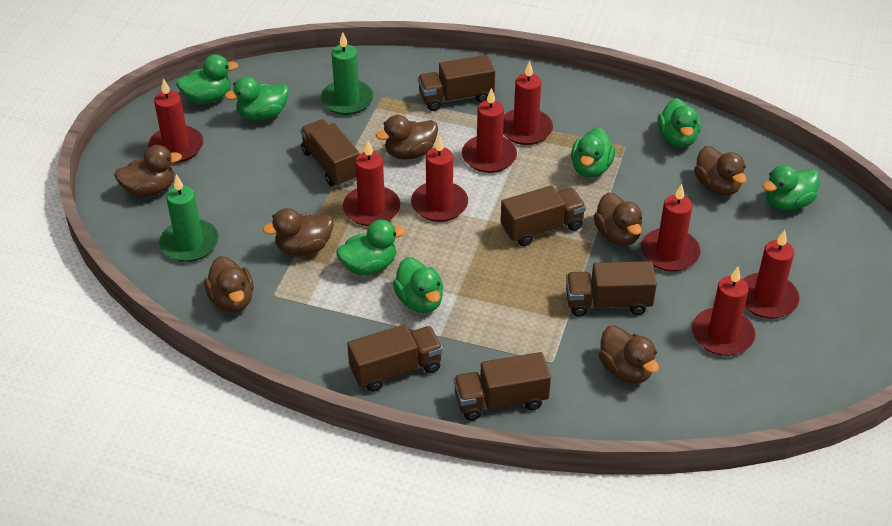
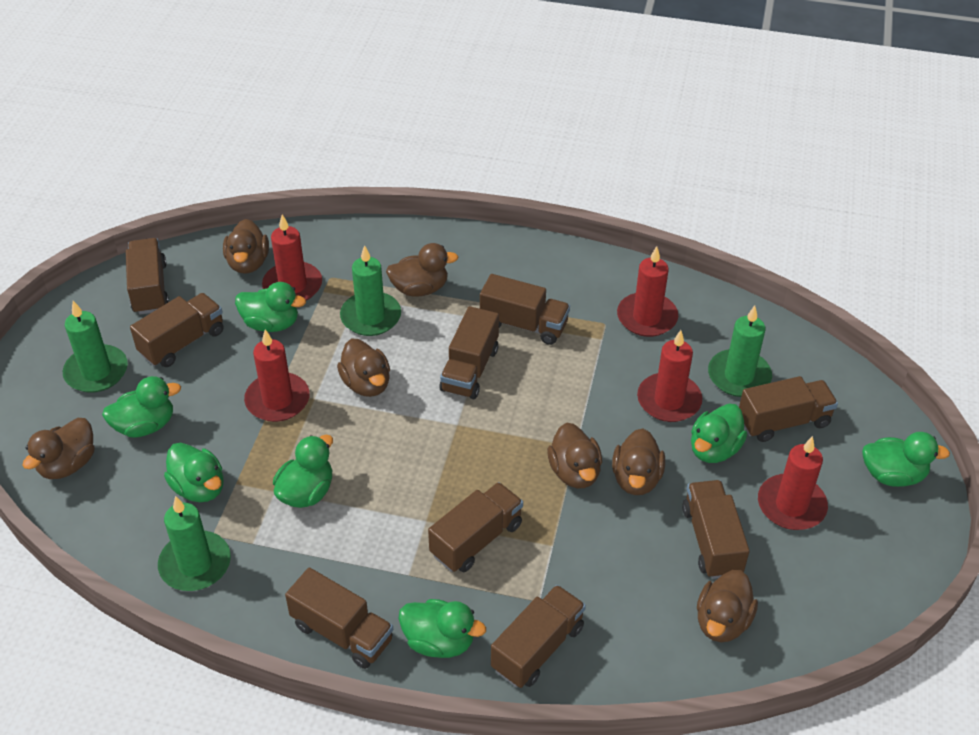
brown truck: [300,119,360,187] [347,324,443,392] [418,55,495,111] [454,352,551,421] [501,185,586,246] [566,261,657,317] = 6 -> [126,238,169,315] [130,293,224,367] [285,567,393,669] [428,482,523,572] [440,306,499,399] [480,274,570,345] [491,585,586,688] [682,480,750,579] [739,376,838,442] = 9
green candle: [159,174,219,262] [321,32,374,115] = 2 -> [63,301,128,393] [158,496,231,591] [340,245,401,336] [708,306,772,397] = 4
red candle: [148,78,203,163] [343,140,400,226] [411,135,468,222] [462,88,517,173] [503,61,553,145] [641,184,701,271] [692,267,755,356] [743,230,800,319] = 8 -> [244,330,310,422] [262,215,322,301] [617,246,678,337] [637,330,702,422] [758,436,828,530] = 5

